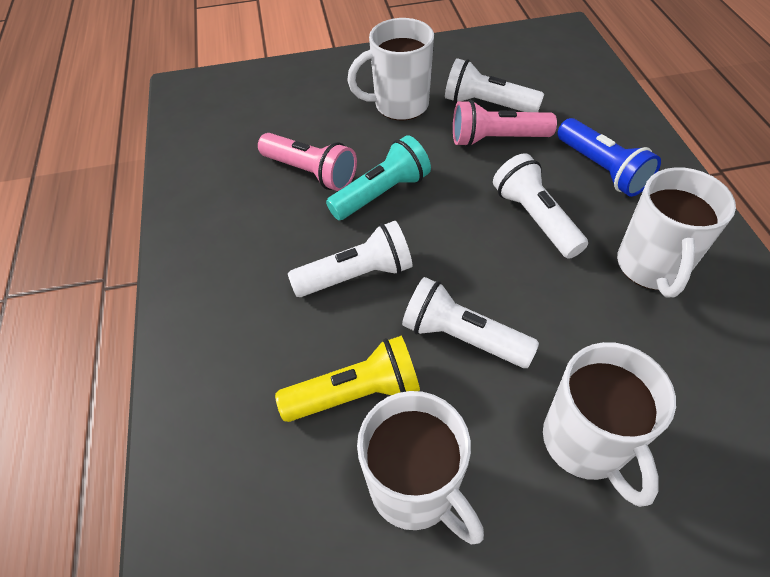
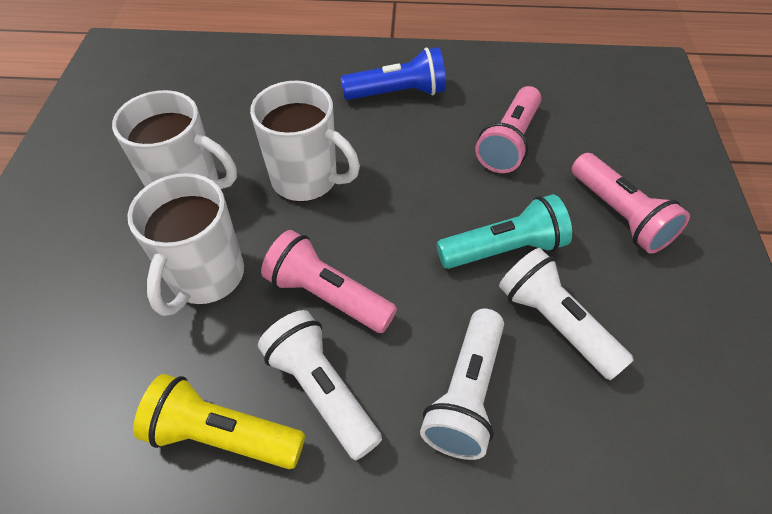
pink flashlight: [258,133,357,191] [453,100,557,147] = 2 -> [261,230,397,333] [475,86,541,173] [572,153,690,254] = 3
white flashlight: [288,221,412,297] [402,277,539,368] [445,58,544,112] [493,153,588,259] = 4 -> [258,310,382,460] [420,308,504,460] [499,248,634,380] = 3
white mug: [347,18,434,121] [357,391,484,544] [543,342,676,507] [617,167,736,298] = 4 -> [112,90,237,189] [127,173,244,316] [250,81,360,202] = 3

